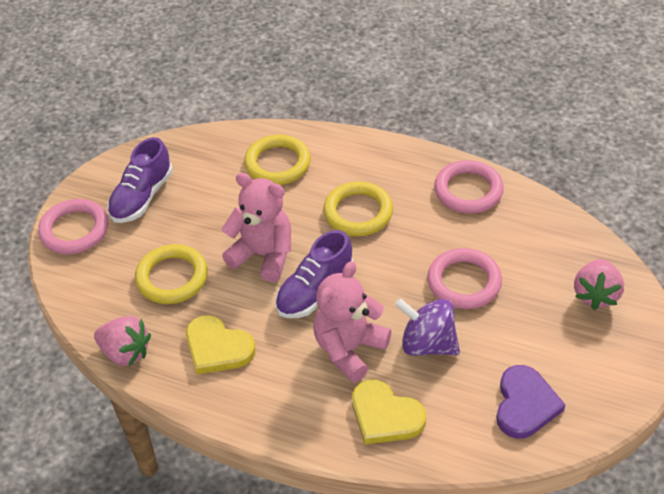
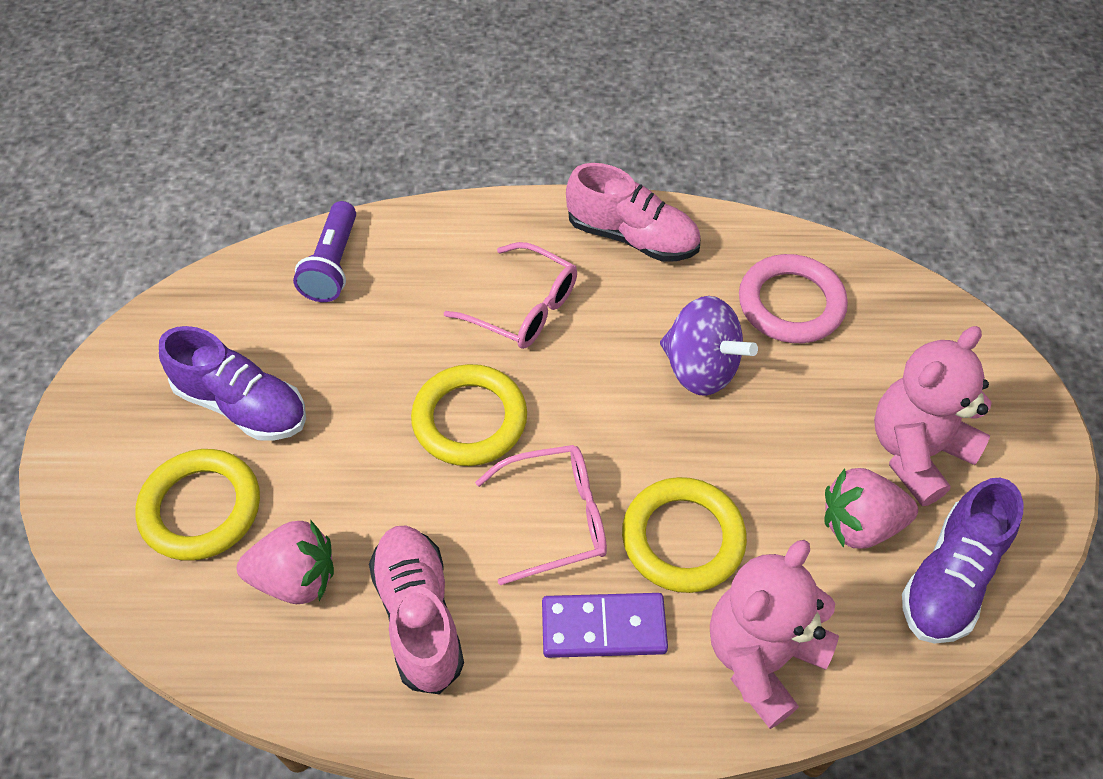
pink glasses: none = 0 -> [444,242,577,349] [475,445,607,585] = 2
pink ring: [38,199,108,254] [427,248,502,309] [434,160,504,213] = 3 -> [739,254,848,343] = 1
pink shoe: none = 0 -> [369,526,464,694] [566,163,701,262] = 2
purple domino: none = 0 -> [542,593,668,658] = 1
purple flashlight: none = 0 -> [293,201,356,302] = 1
purple heart: [496,365,565,439] = 1 -> none = 0
yellow heart: [186,315,256,375] [352,380,426,444] = 2 -> none = 0

